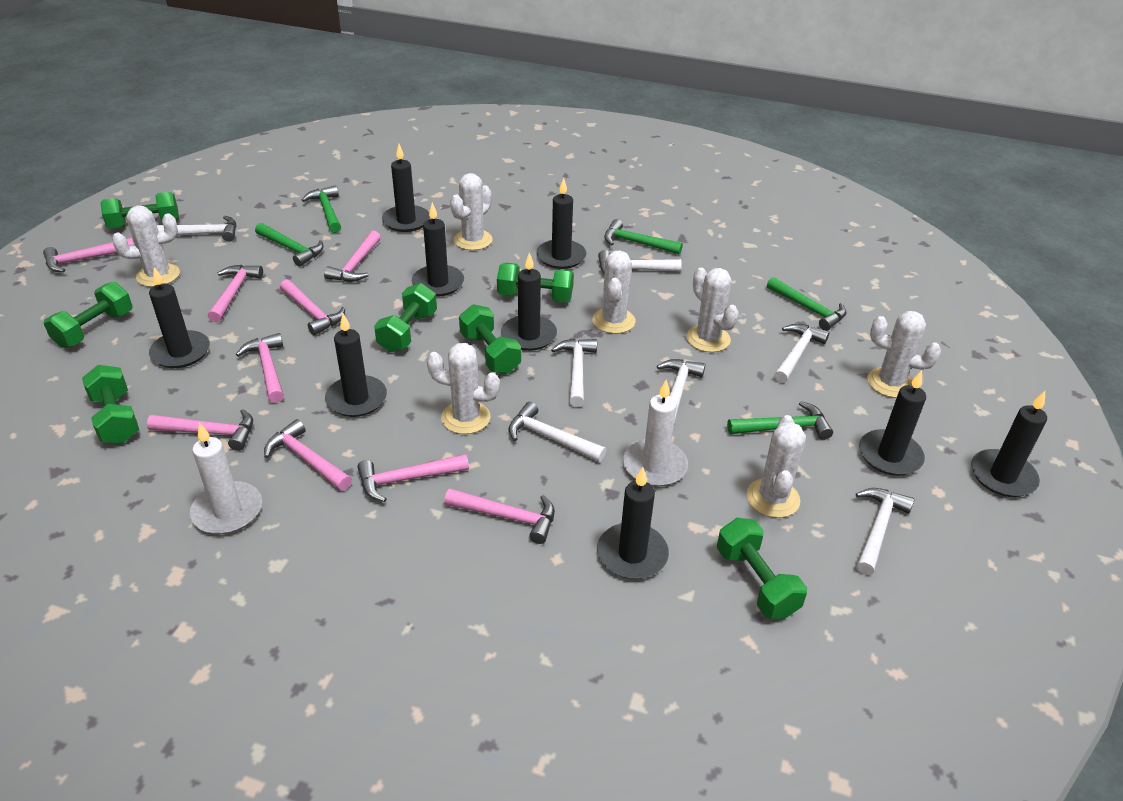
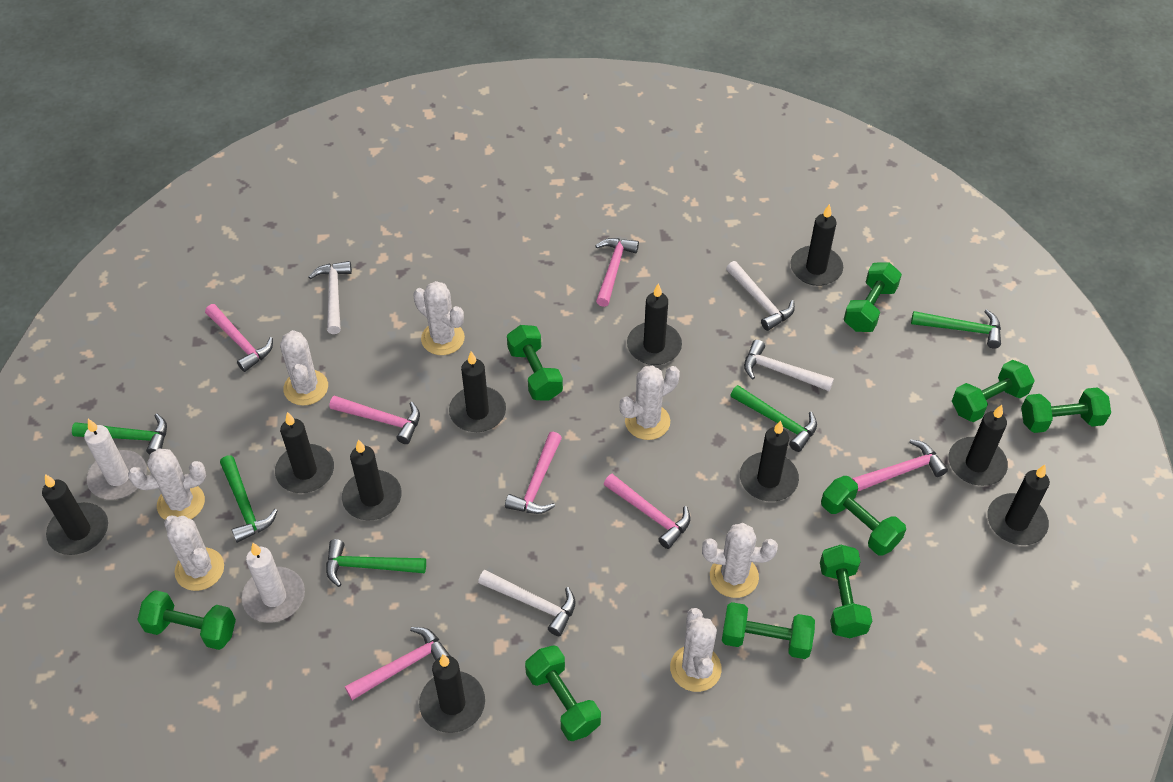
black candle: [149,267,210,368] [325,314,387,417] [382,144,430,232] [412,203,464,297] [501,252,557,351] [536,178,586,269] [597,467,669,579] [859,370,926,476] [971,391,1047,497] = 9 -> [42,474,108,555] [275,412,334,493] [342,439,401,520] [419,654,485,733] [449,351,506,432] [627,284,682,365] [740,420,799,502] [790,204,843,286] [949,405,1008,486] [988,465,1050,545] = 10
green dumbbell: [44,282,133,348] [82,365,139,444] [100,192,179,229] [374,283,437,352] [459,304,521,374] [497,263,574,302] [717,518,807,619] = 7 -> [137,590,236,650] [507,325,563,401] [525,645,601,741] [722,602,815,659] [820,545,872,638] [821,476,906,556] [844,262,902,332] [952,360,1035,422] [1021,387,1111,433] = 9
pink hammer: [43,238,134,272] [147,409,253,451] [208,265,263,322] [236,333,284,403] [264,419,352,491] [280,280,345,335] [324,231,381,282] [357,454,469,502] [444,489,555,544] = 9 -> [205,304,273,372] [329,396,420,444] [345,627,450,700] [505,432,562,514] [595,238,639,307] [604,474,690,549] [852,439,948,492] = 7
white hammer: [157,216,236,242] [509,402,606,462] [551,339,597,407] [598,250,682,274] [657,359,705,424] [774,324,830,383] [856,488,914,575] = 7 -> [309,261,352,334] [478,570,576,636] [726,261,795,331] [744,340,834,391] = 4

